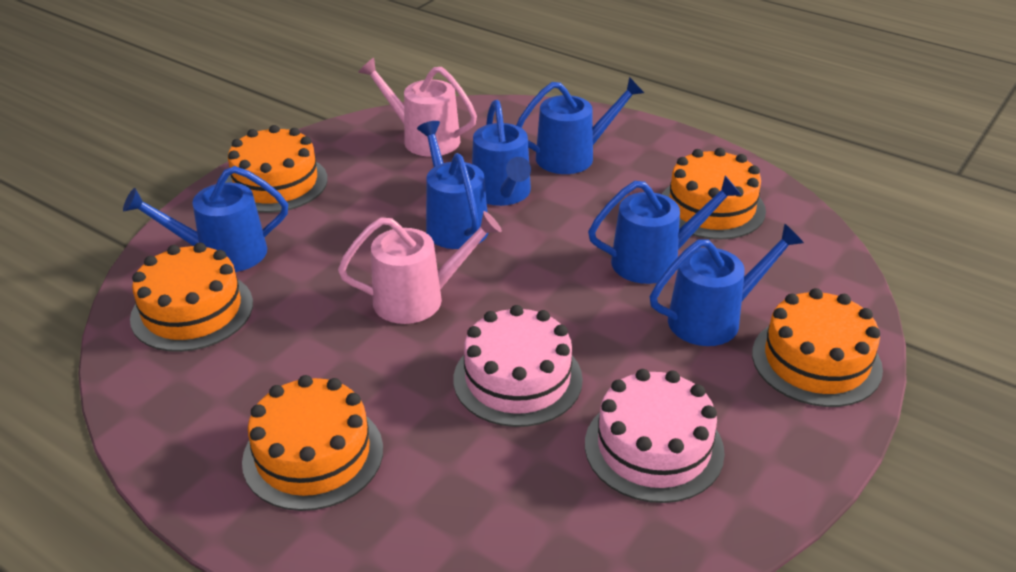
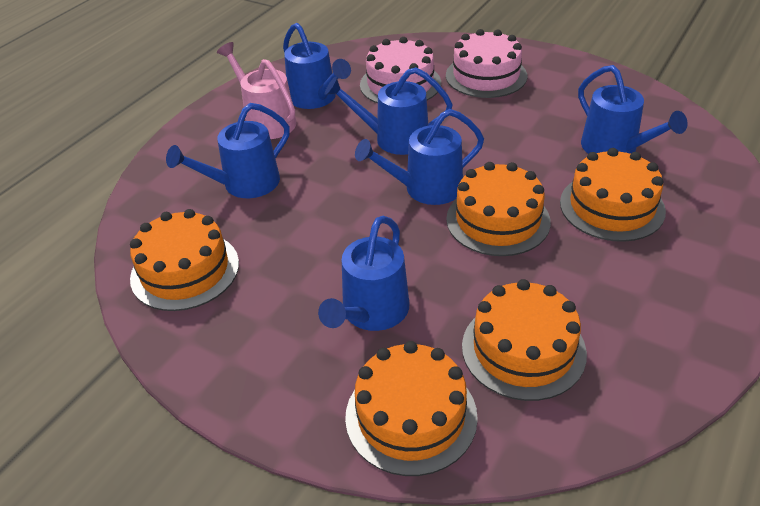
pink watering can: [338,211,502,324] [358,58,477,157] = 2 -> [217,42,296,139] = 1

